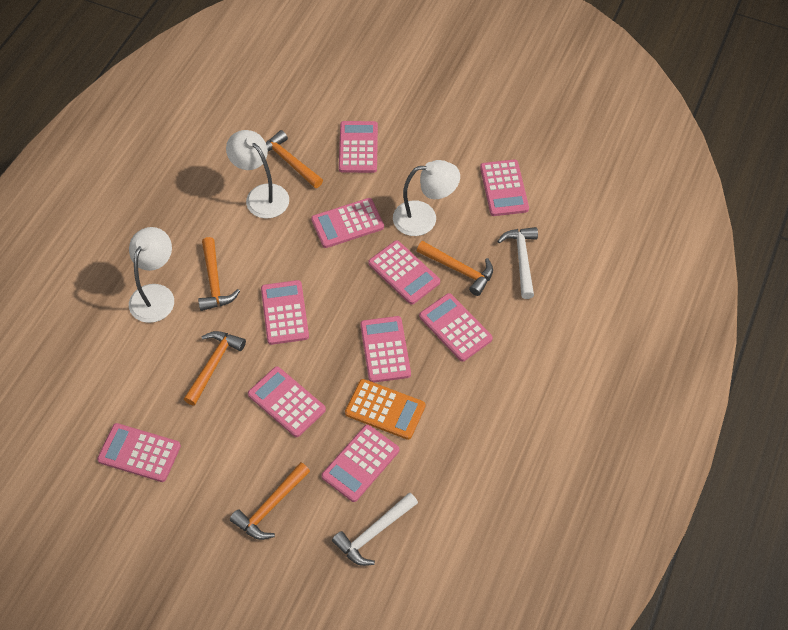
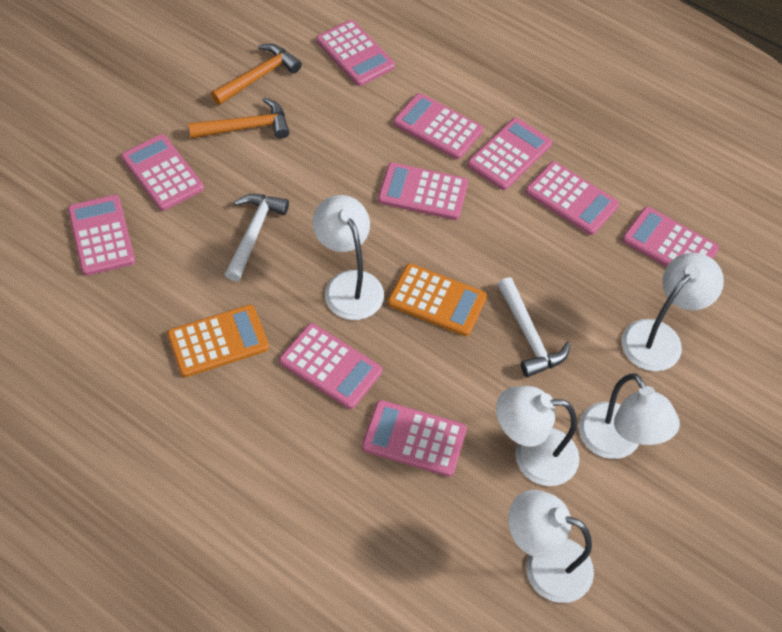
orange calculator: [345,379,425,440] = 1 -> [167,305,269,377] [388,263,487,336] = 2
orange hammer: [184,331,246,406] [198,237,240,311] [230,462,310,540] [266,130,323,188] [417,241,493,296] = 5 -> [188,98,290,139] [211,44,302,105] = 2
white lamp: [129,227,174,323] [226,130,289,219] [393,160,460,236] = 3 -> [313,195,384,320] [496,386,579,486] [508,490,594,603] [579,374,680,459] [622,253,724,371] = 5

